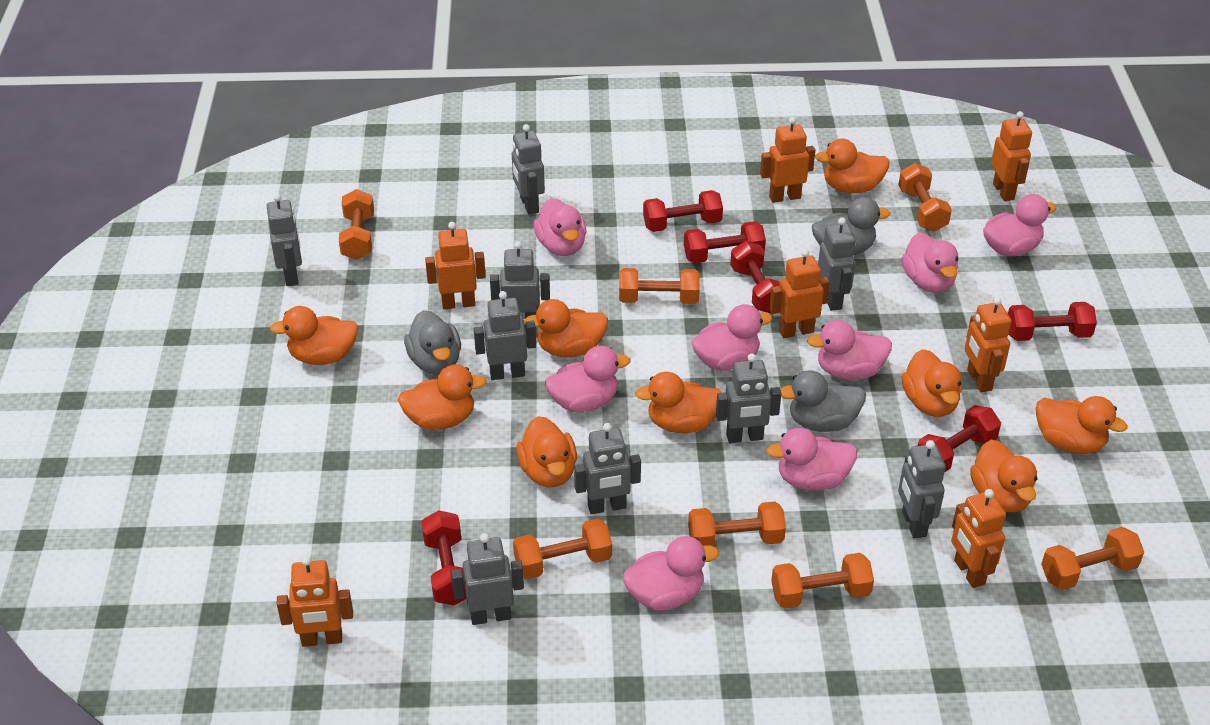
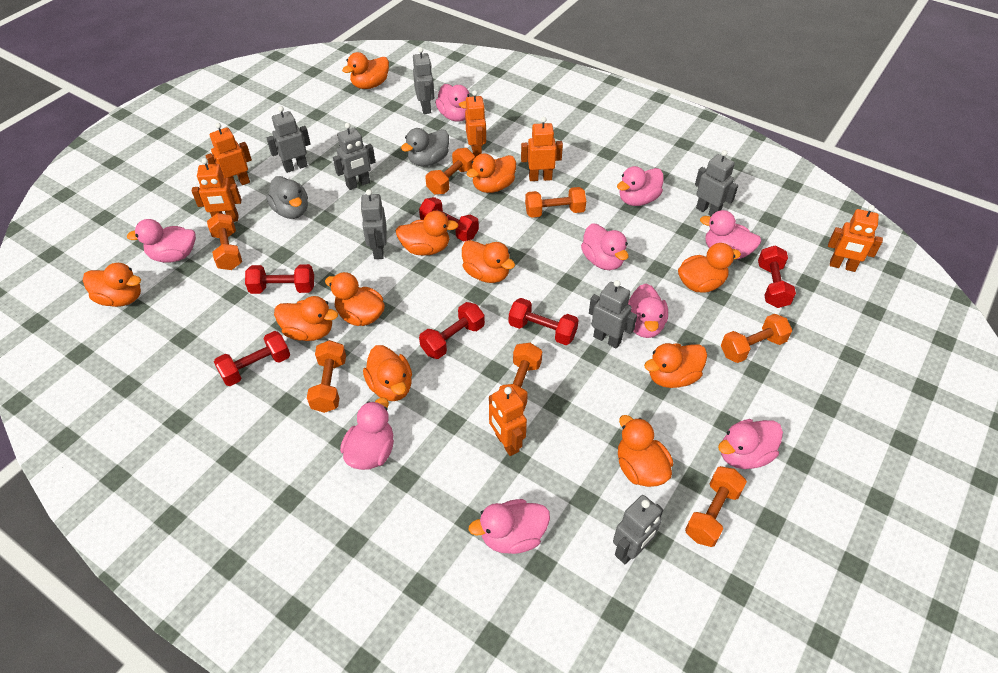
grey duck: [404,310,461,374] [780,370,866,432] [812,197,890,255] = 3 -> [266,176,308,219] [401,128,449,167] = 2
grey robot: [267,194,302,286] [451,533,524,625] [474,291,536,380] [490,241,550,318] [512,124,545,215] [574,423,641,514] [716,354,781,443] [818,217,856,311] [898,440,946,538] = 9 -> [267,106,311,173] [333,123,375,190] [360,189,387,259] [413,47,434,114] [589,280,637,349] [613,495,663,564] [695,150,738,216] = 7
orange duck: [270,306,358,365] [398,365,487,430] [516,416,577,487] [524,299,608,357] [635,372,722,433] [815,139,890,193] [902,349,962,417] [970,440,1037,512] [1036,396,1128,454] = 9 -> [83,263,141,307] [274,296,338,341] [325,272,385,326] [342,52,389,89] [363,345,412,401] [395,211,458,256] [462,240,515,283] [467,153,516,193] [618,415,673,487] [644,343,707,388] [678,243,741,293] = 11
orange robot: [277,556,353,647] [425,222,486,309] [760,117,815,203] [769,249,830,338] [951,489,1006,588] [965,297,1012,392] [991,111,1032,201] = 7 -> [192,158,242,222] [205,123,252,185] [465,90,486,157] [489,386,527,456] [521,117,563,181] [828,205,883,272] = 6
pink duck: [534,198,586,256] [545,346,630,412] [623,536,719,611] [691,304,772,371] [766,428,857,491] [807,320,892,380] [902,232,958,293] [983,194,1057,256] = 8 -> [127,219,196,263] [340,398,394,470] [435,84,470,122] [469,499,550,554] [581,223,629,270] [617,166,664,206] [628,284,668,338] [700,210,761,259] [718,419,783,469] = 9

